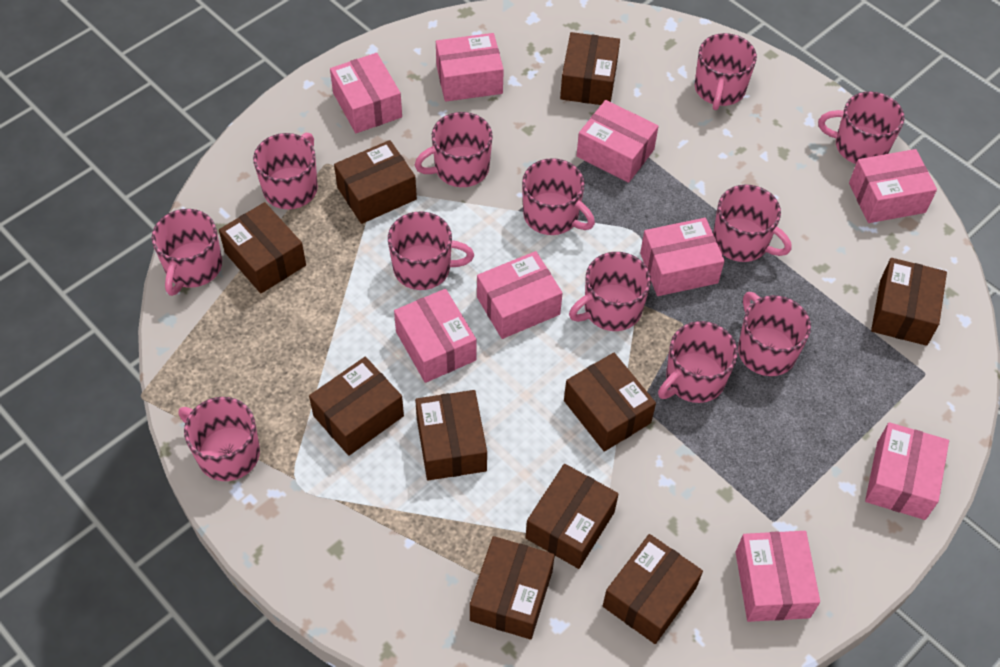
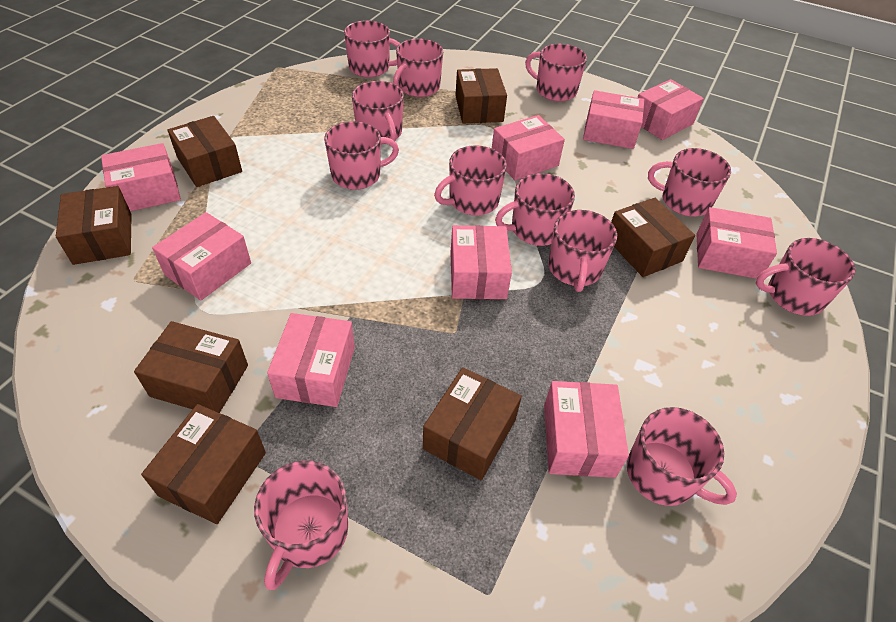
brown box: [219,202,306,293] [309,357,404,456] [334,140,417,224] [415,390,487,480] [470,536,555,640] [525,464,619,569] [560,32,620,105] [564,353,656,451] [603,534,703,644] [871,258,947,346] = 10 -> [56,186,132,265] [134,321,248,413] [141,404,266,524] [167,116,242,187] [423,367,522,480] [455,68,507,123] [611,198,695,277] = 7

